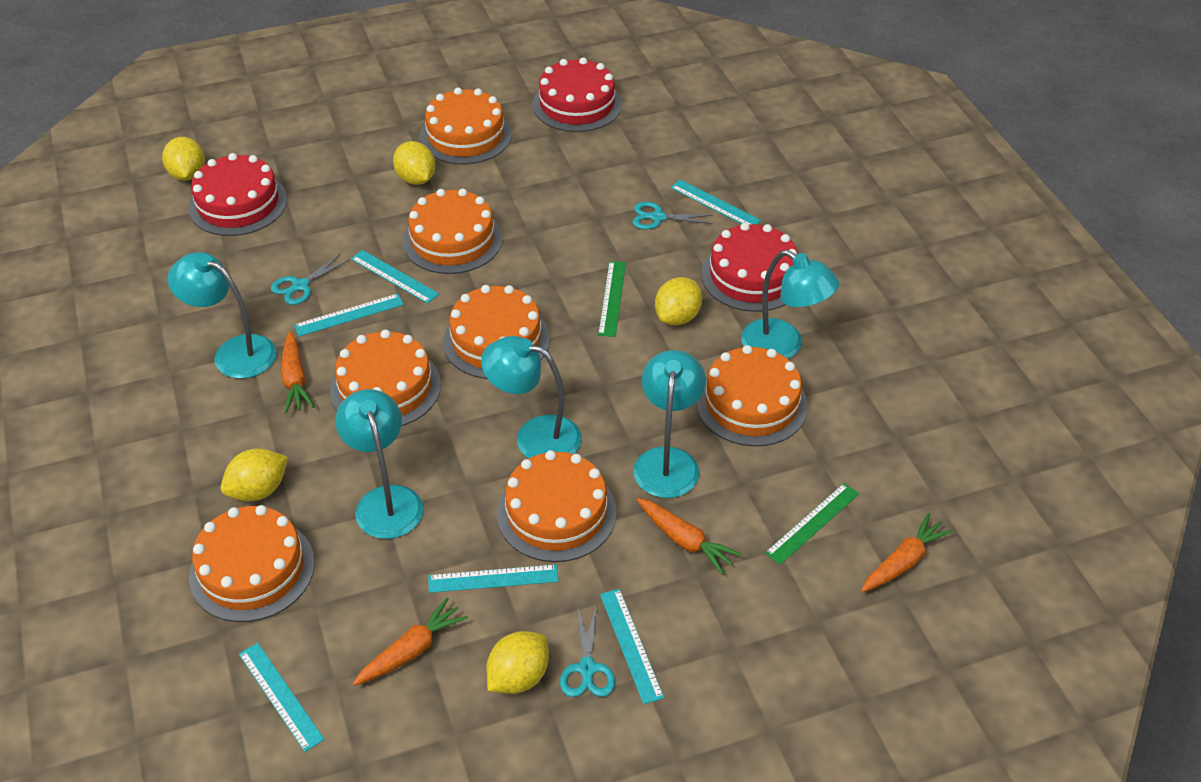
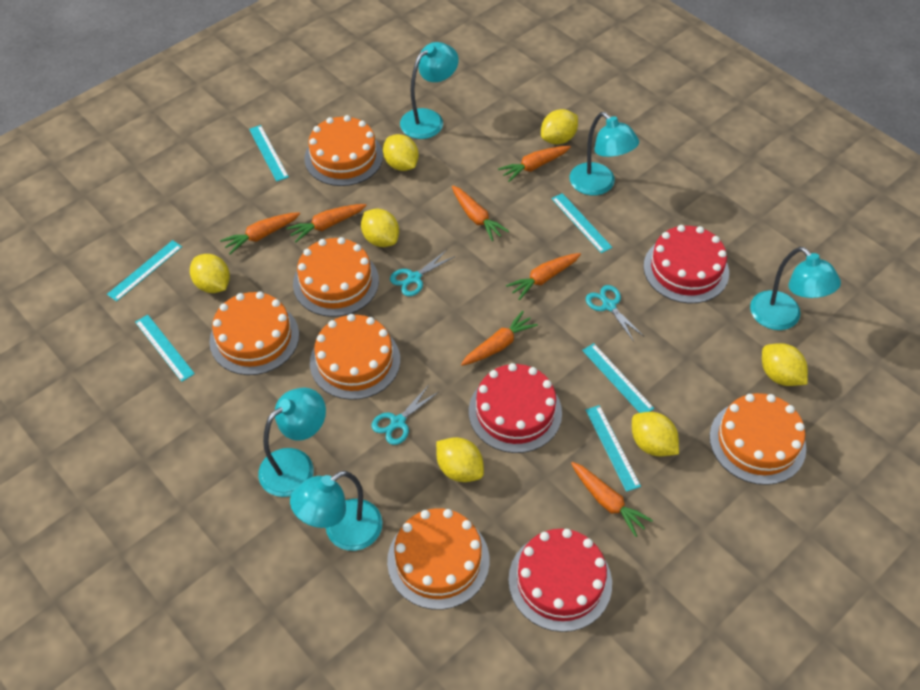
green ruler: [598,261,626,337] [765,483,859,565] = 2 -> none = 0
orange cake: [189,505,315,622] [330,329,441,426] [403,188,503,274] [420,88,512,165] [443,285,550,379] [497,450,616,562] [696,345,808,446] = 7 -> [209,291,299,375] [293,237,379,317] [305,115,383,186] [310,314,400,400] [387,508,490,610] [710,393,806,485] = 6
orange carrot: [281,331,314,413] [353,598,468,686] [637,498,741,575] [861,513,954,592] = 4 -> [220,212,300,254] [286,204,367,243] [452,185,509,241] [461,311,538,366] [498,146,571,182] [506,253,581,300] [571,462,653,537] = 7
yellow lemon: [162,137,205,181] [221,449,288,501] [393,141,436,185] [487,631,549,694] [655,277,702,325] = 5 -> [190,254,230,293] [361,209,399,247] [383,134,419,171] [436,437,484,482] [541,109,578,144] [632,412,679,456] [762,343,808,386] = 7

